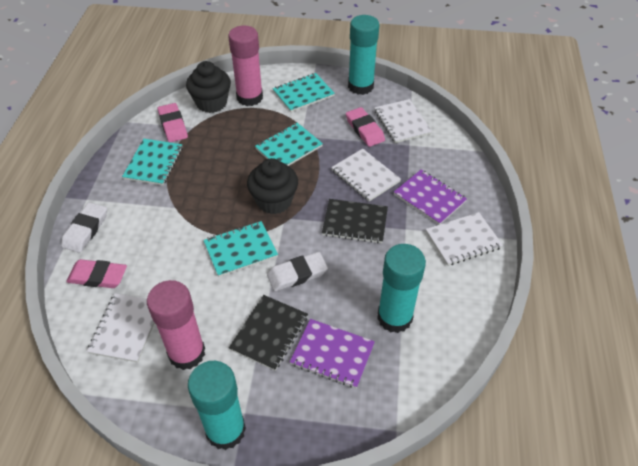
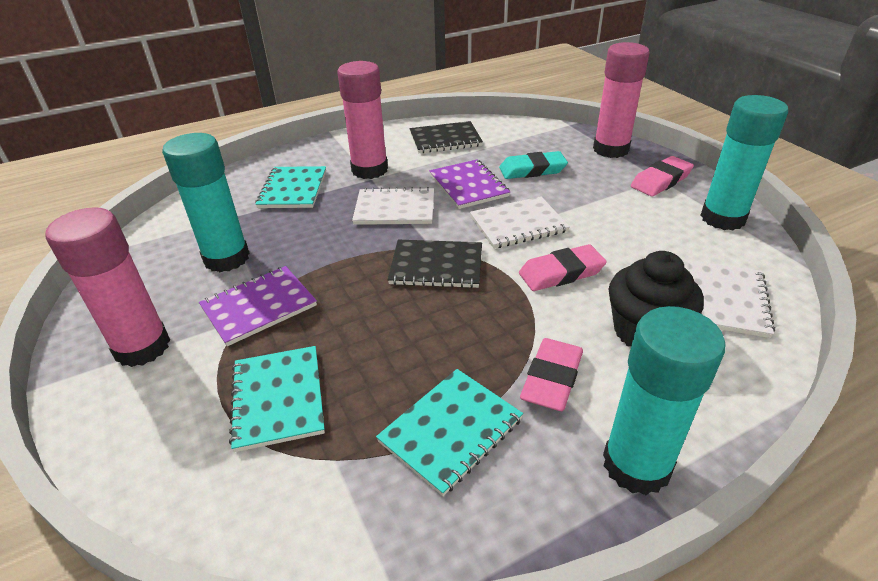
black cupcake: [186,61,231,113] [247,158,298,214] = 2 -> [609,251,704,347] = 1
pink glue stick: [147,280,205,370] [228,25,263,106] = 2 -> [45,207,170,367] [337,61,388,179] [593,42,650,158] = 3
turquoise eraser: none = 0 -> [499,151,568,179] = 1
turquoise notebook: [122,139,183,185] [203,221,278,277] [255,123,323,166] [273,73,335,112] = 4 -> [229,346,325,452] [255,166,326,208] [376,369,523,496] = 3
white eraser: [61,202,107,253] [267,252,328,291] = 2 -> none = 0
white notebook: [87,293,154,363] [331,149,401,202] [374,99,432,143] [426,212,503,266] = 4 -> [352,187,434,225] [470,196,570,249] [687,260,775,338] = 3

